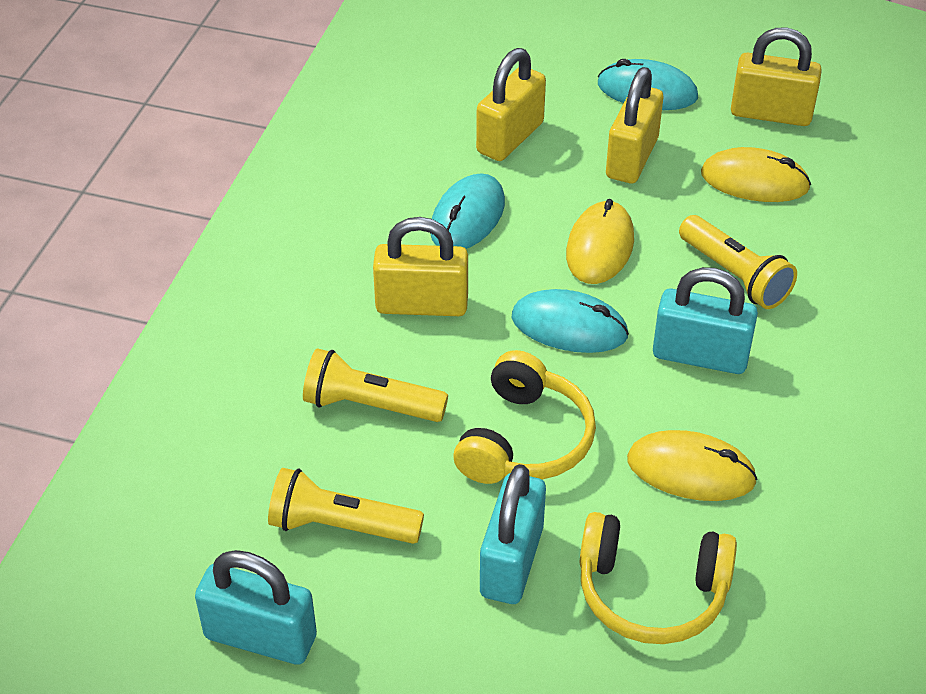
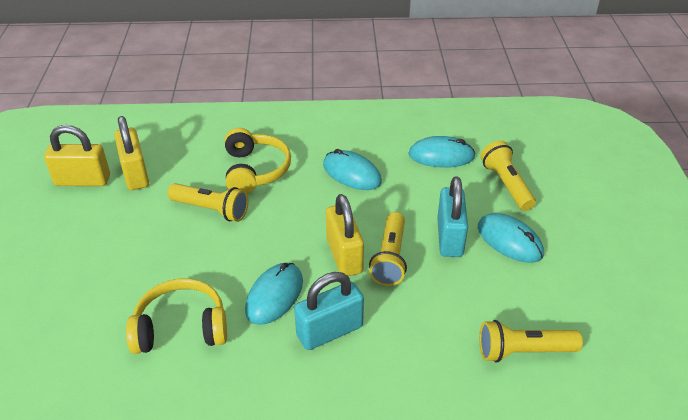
turquoise mouse: [430,173,505,249] [512,289,629,353] [598,59,698,110] = 3 -> [245,263,303,325] [323,149,382,190] [408,136,476,168] [478,213,544,263] = 4
turquoise padlock: [195,550,317,665] [480,464,546,604] [653,267,758,374] = 3 -> [294,272,364,350] [437,176,468,257] = 2
yellow flashlight: [268,468,424,544] [303,348,448,422] [679,215,797,309] = 3 -> [168,183,249,222] [369,212,407,286] [479,320,583,363] [481,141,536,211] = 4
yellow mouse: [566,199,634,284] [627,430,758,501] [701,147,811,202] = 3 -> none = 0
yellow padlock: [373,217,468,316] [476,48,546,161] [606,67,663,183] [731,27,822,126] = 4 -> [44,125,110,186] [114,116,149,190] [326,194,364,276] = 3

